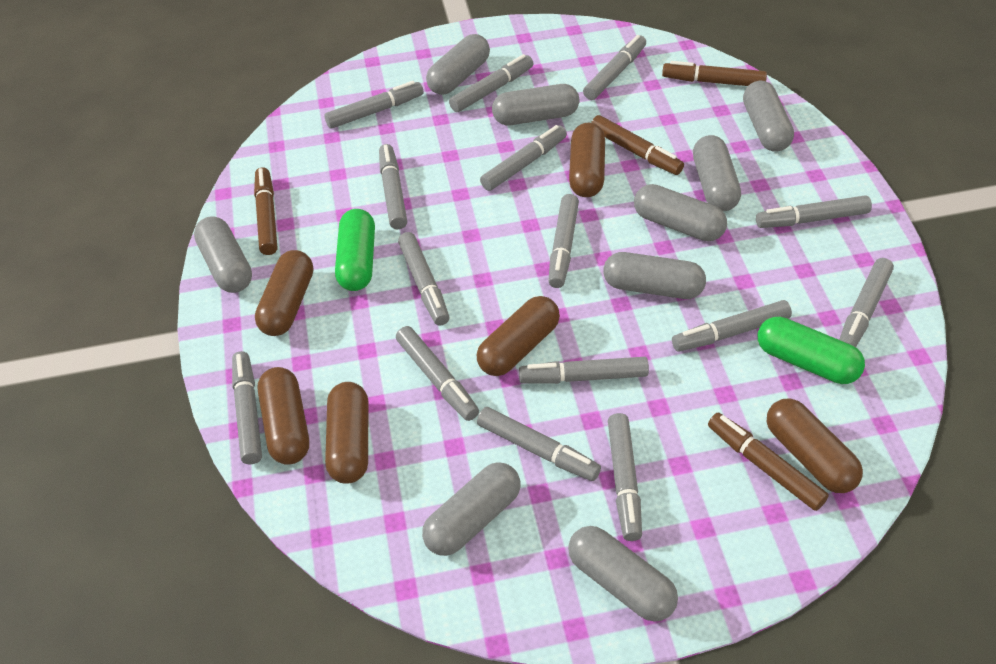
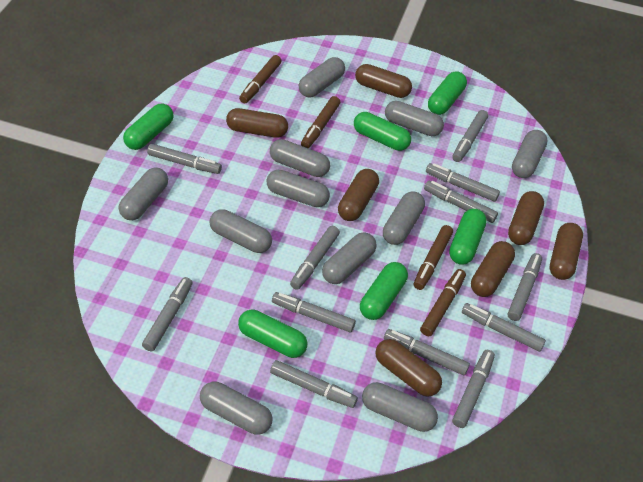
brown capsule: [255,250,313,336] [258,367,309,465] [325,382,368,484] [477,296,560,376] [569,123,605,197] [767,398,863,493] = 6 -> [226,108,288,138] [338,169,379,221] [355,64,412,98] [375,339,442,397] [471,241,515,297] [508,191,544,245] [550,223,583,280] = 7
green capsule: [335,209,375,291] [757,317,865,384] = 2 -> [123,104,174,150] [238,310,307,358] [354,112,411,151] [360,262,408,320] [428,71,467,115] [449,209,487,265] = 6
grey capsule: [194,216,252,293] [422,462,520,556] [426,34,490,95] [492,84,579,125] [568,526,678,622] [603,252,706,299] [634,184,727,241] [693,135,741,211] [743,81,794,152] = 9 -> [119,168,168,220] [200,381,273,435] [209,209,272,253] [267,170,330,207] [270,139,330,177] [299,57,345,97] [322,232,376,284] [362,382,438,432] [383,191,425,245] [385,101,444,136] [512,130,548,178] = 11
grey marker: [232,351,262,464] [324,81,423,129] [379,144,407,229] [396,326,479,421] [398,232,449,326] [449,54,533,112] [477,407,601,481] [480,125,567,191] [519,357,649,384] [548,194,579,288] [583,35,646,100] [608,413,642,541] [672,300,792,352] [756,195,872,228] [839,258,894,347] = 15 -> [142,277,193,351] [147,144,222,174] [270,360,358,408] [272,292,356,332] [290,226,340,290] [384,329,470,375] [424,181,498,223] [426,163,500,202] [452,110,488,162] [452,350,495,428] [462,303,546,352] [508,253,542,321] = 12

